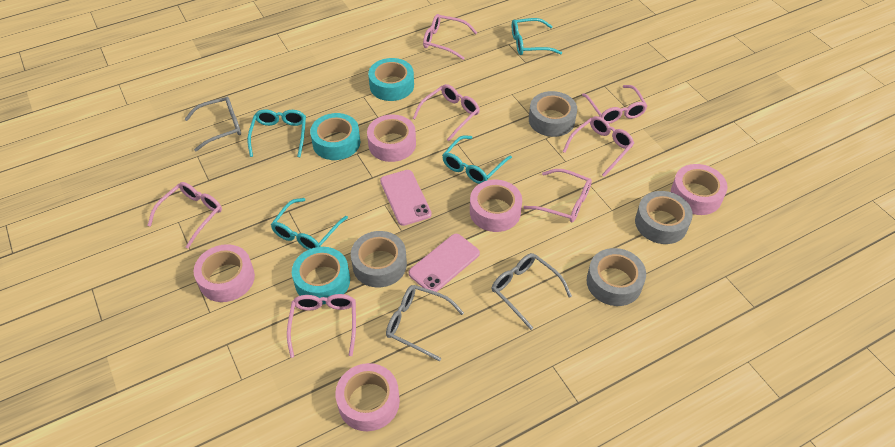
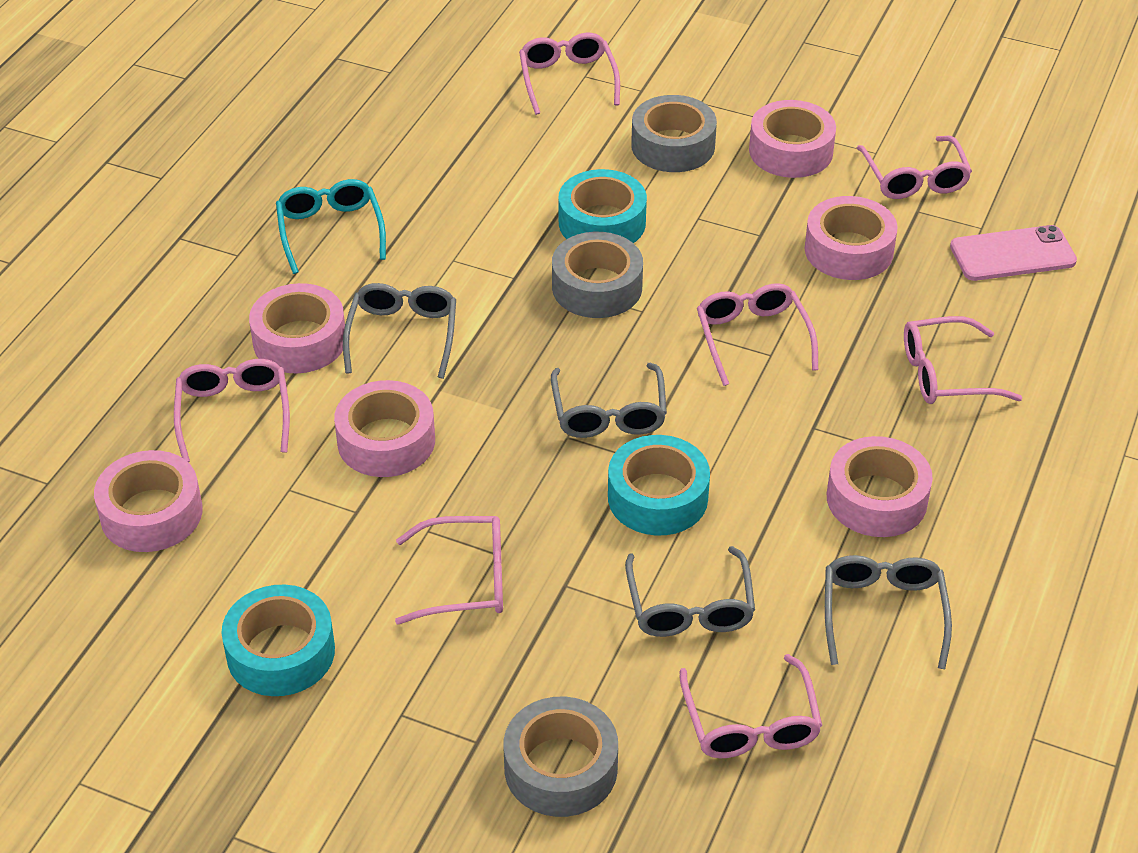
grey glasses: [185,97,241,152] [386,285,464,361] [492,253,572,330] = 3 -> [343,283,456,379] [551,363,667,438] [625,546,755,637] [825,555,952,669] = 4
grey tape: [351,231,407,288] [529,91,577,137] [587,248,646,306] [635,191,693,244] = 4 -> [504,697,618,817] [552,232,643,318] [631,95,717,172] = 3
pink phone: [380,170,432,226] [409,234,480,292] = 2 -> [950,225,1077,281] = 1
pink tape: [194,244,255,302] [335,363,400,431] [367,114,416,162] [470,180,522,232] [671,164,728,215] = 5 -> [94,450,203,552] [249,283,345,373] [334,380,435,477] [749,100,836,178] [804,196,898,280] [827,436,933,537] = 6
turquoise glasses: [248,109,306,157] [271,198,348,250] [442,135,512,184] [512,18,562,55] = 4 -> [276,179,386,274] = 1

